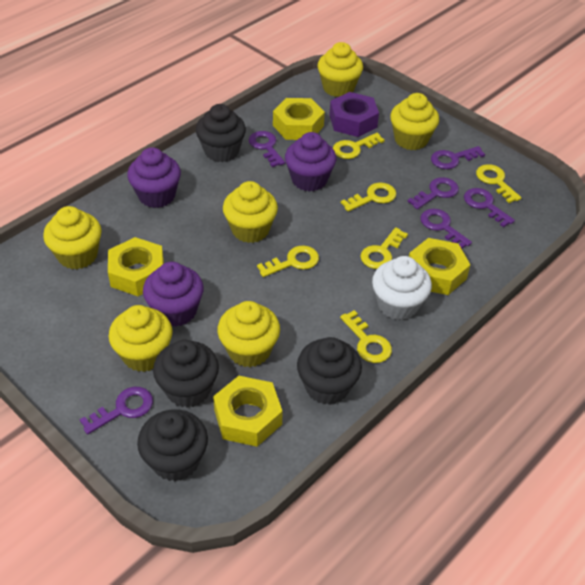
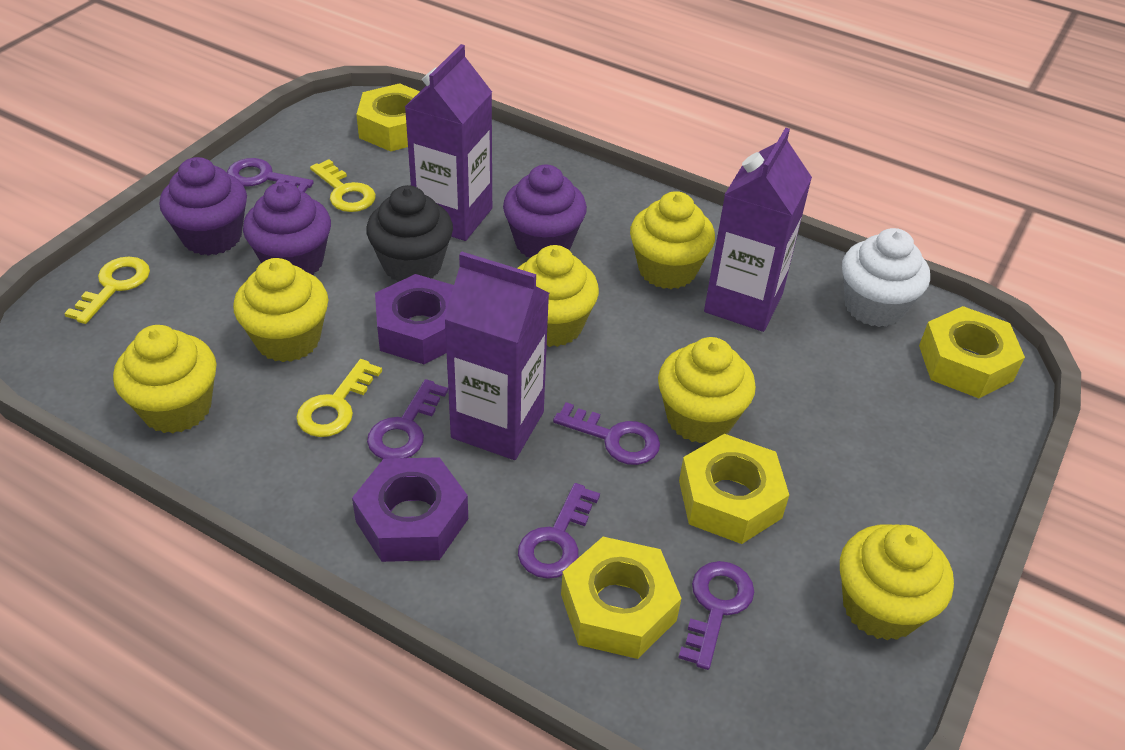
black cupcake: [137,409,208,481] [153,340,219,408] [196,104,246,162] [297,337,362,405] = 4 -> [366,185,453,282] = 1
purple carton: none = 0 -> [405,44,492,241] [444,251,549,460] [704,128,812,332] = 3
purple key: [79,387,153,434] [249,131,285,167] [408,177,459,210] [420,209,472,249] [431,146,485,169] [464,188,515,227] = 6 -> [227,158,314,193] [367,379,448,459] [518,483,600,579] [553,402,660,465] [678,561,754,670] = 5
purple nut: [330,92,379,137] = 1 -> [352,457,468,562] [375,274,454,364] = 2
yellow key: [257,245,319,277] [333,133,385,159] [340,310,392,363] [341,183,396,212] [360,227,408,269] [476,164,521,203] = 6 -> [64,257,150,324] [296,359,382,437] [310,159,376,212] = 3

